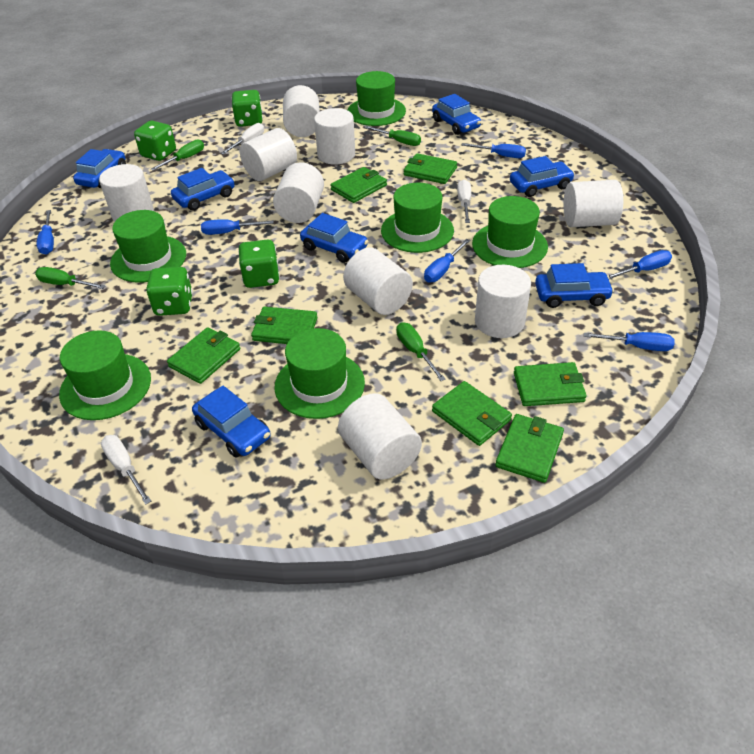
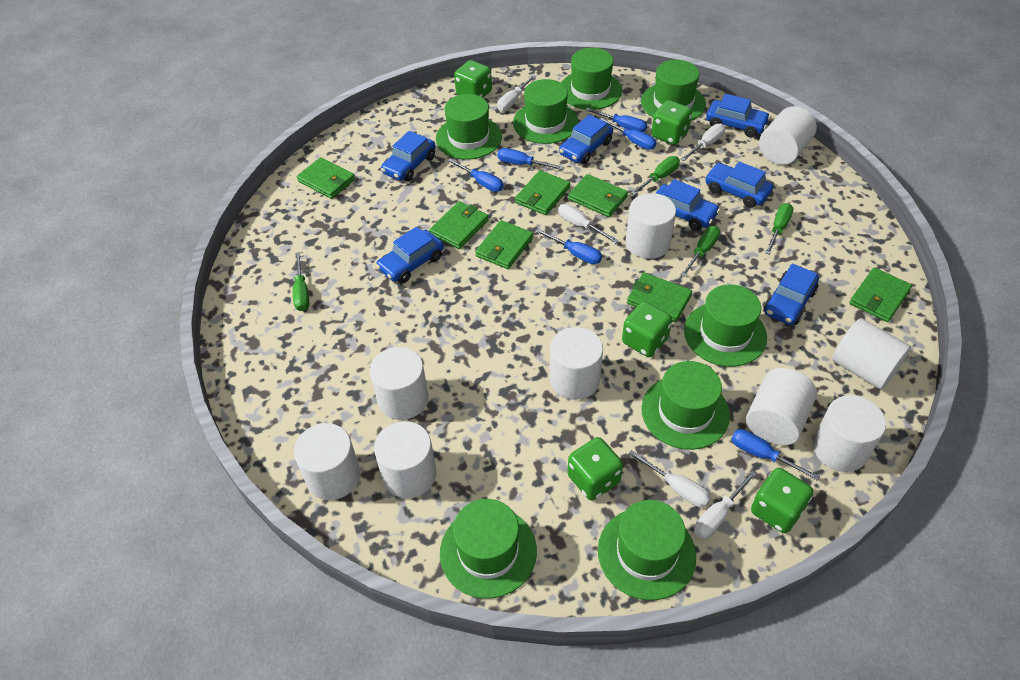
green dice: [134,121,176,161] [146,267,193,316] [232,90,263,127] [238,239,280,288] = 4 -> [454,60,492,98] [567,437,623,500] [622,301,672,357] [651,100,692,145] [751,468,813,533] = 5
green hat: [59,330,151,420] [110,210,186,282] [274,328,365,419] [348,71,406,126] [381,183,454,253] [472,196,548,268] = 6 -> [436,94,502,160] [440,499,537,599] [513,79,579,144] [561,48,622,110] [598,500,696,600] [641,60,706,121] [641,361,730,450] [684,284,767,367] = 8
white screwdriver: [101,435,151,505] [220,123,264,155] [457,180,471,223] = 3 -> [497,74,536,111] [558,204,619,243] [628,450,711,507] [681,124,725,161] [694,471,757,539] = 5

